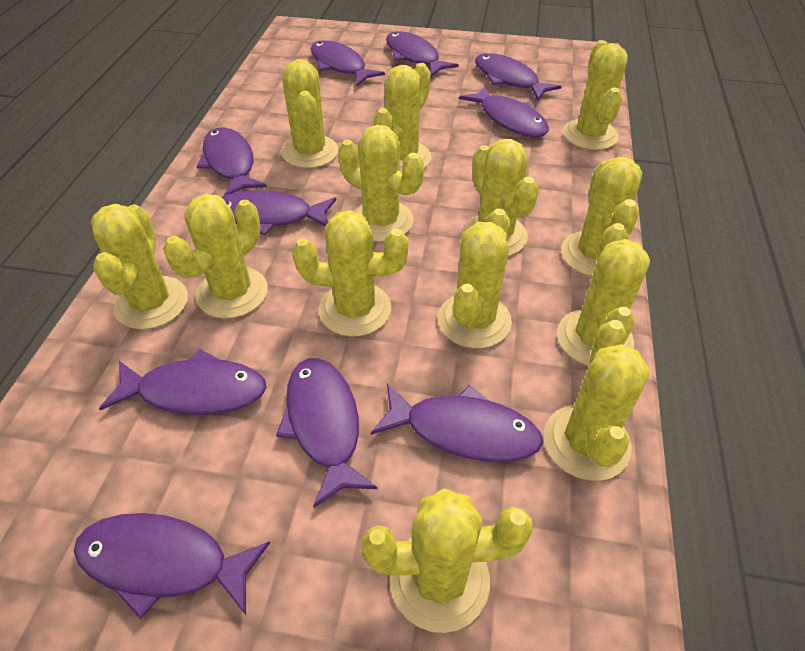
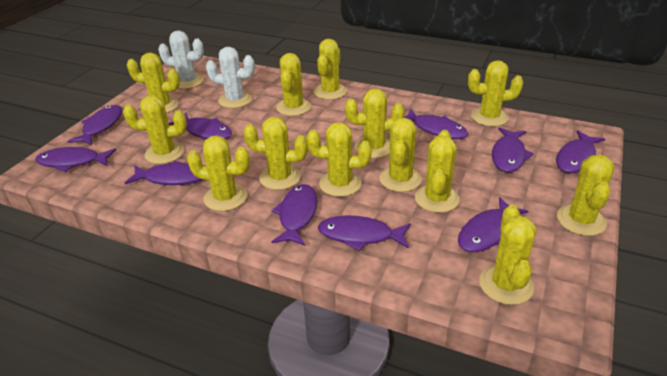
white cactus: none = 0 -> [158,31,204,89] [206,47,255,108] = 2

